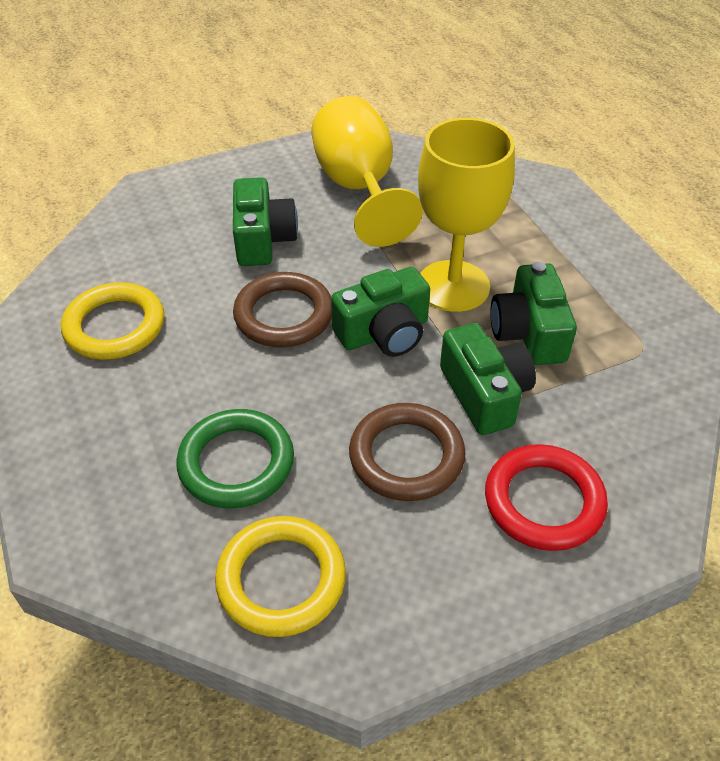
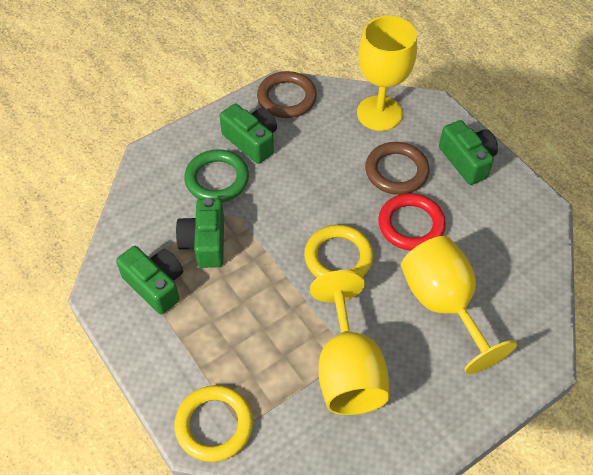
yellow goblet: [311,96,423,247] [418,118,515,312] = 2 -> [310,270,390,415] [357,16,417,131] [401,236,517,374] = 3

